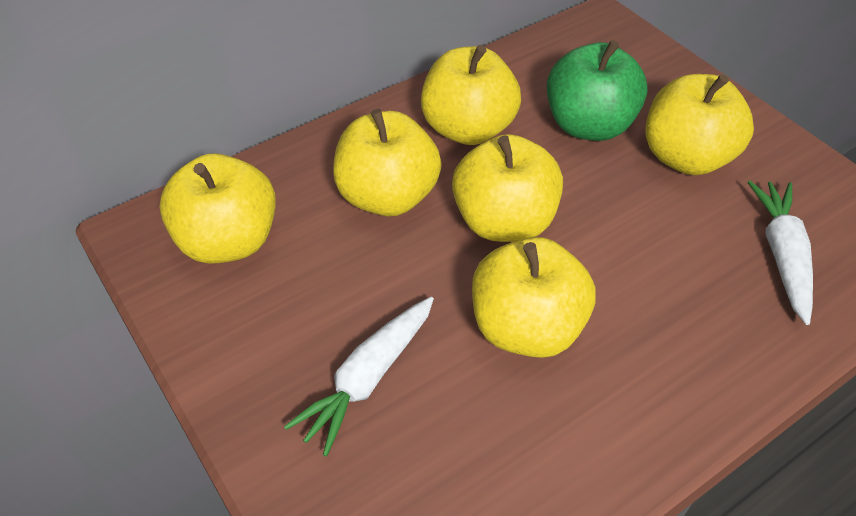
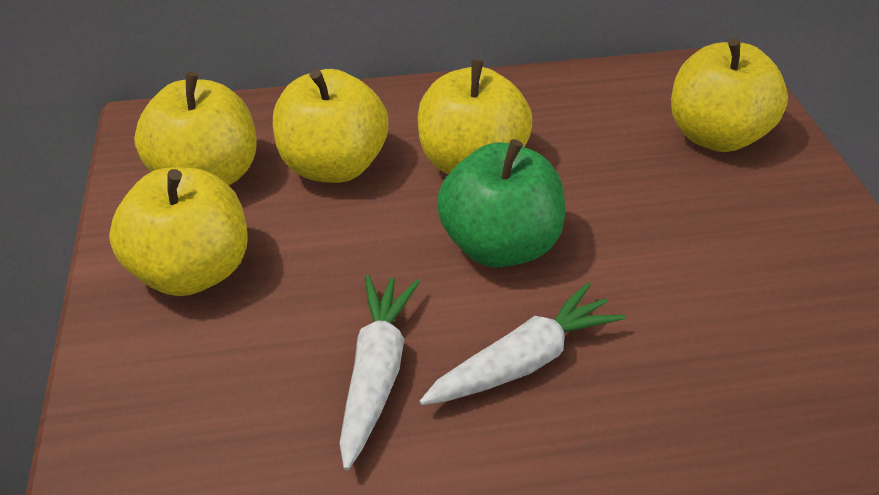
yellow apple: [159,153,276,264] [333,109,441,216] [421,45,521,145] [452,134,563,242] [472,237,596,358] [645,74,754,175] = 6 -> [109,168,247,296] [134,72,256,185] [273,69,388,183] [418,59,532,174] [671,38,788,152] = 5

